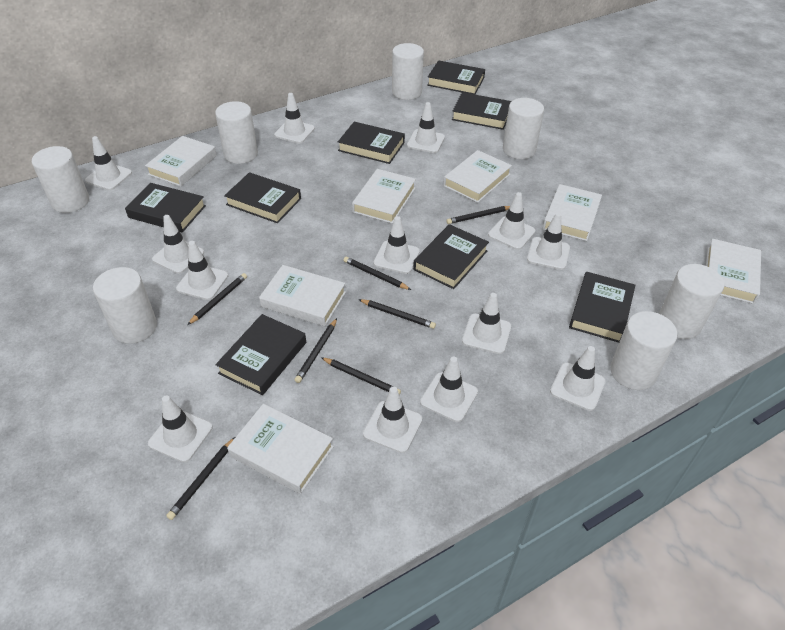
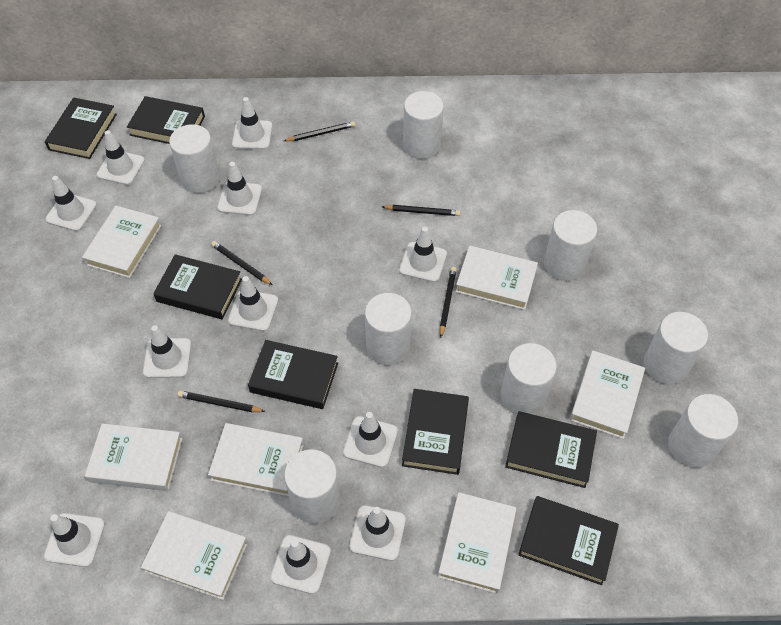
black book: [125,183,206,232] [216,314,306,395] [224,172,301,223] [338,122,405,164] [413,224,489,289] [427,60,485,94] [452,92,512,130] [569,272,635,343] = 8 -> [45,98,117,159] [127,96,205,144] [153,254,242,319] [248,340,338,409] [402,389,469,475] [505,411,597,488] [518,496,619,585] = 7
black pencil: [166,437,235,520] [187,273,247,325] [295,318,337,383] [321,357,401,395] [343,257,411,290] [358,299,436,329] [446,206,510,224] = 7 -> [178,391,266,412] [211,241,272,285] [284,121,355,141] [382,205,460,216] [440,267,457,338] = 5
white cylinder: [32,146,89,213] [93,267,157,344] [215,101,258,164] [392,43,424,100] [503,98,544,159] [610,311,677,390] [659,264,724,339] = 7 -> [169,124,220,193] [284,450,340,524] [365,293,412,365] [403,91,444,159] [501,343,557,415] [544,210,597,281] [644,312,708,384] [668,394,738,468] = 8
white traffic cone: [85,136,132,190] [148,395,213,463] [152,215,204,274] [176,241,228,300] [274,93,315,143] [363,387,422,453] [374,216,420,274] [407,102,445,153] [420,357,478,422] [462,293,511,354] [488,192,536,250] [527,213,570,270] [550,346,606,411] = 13 -> [44,513,105,567] [45,176,97,231] [96,130,145,185] [143,325,191,378] [217,162,262,215] [228,276,278,331] [232,97,272,150] [270,535,331,594] [343,412,398,468] [349,505,406,561] [399,227,447,282] = 11

